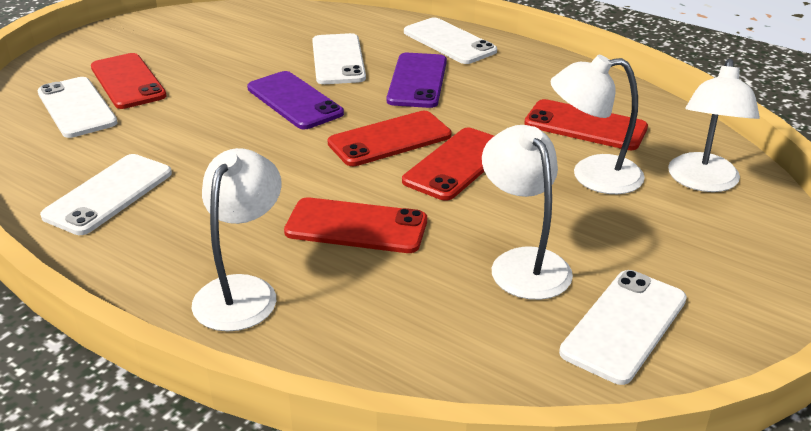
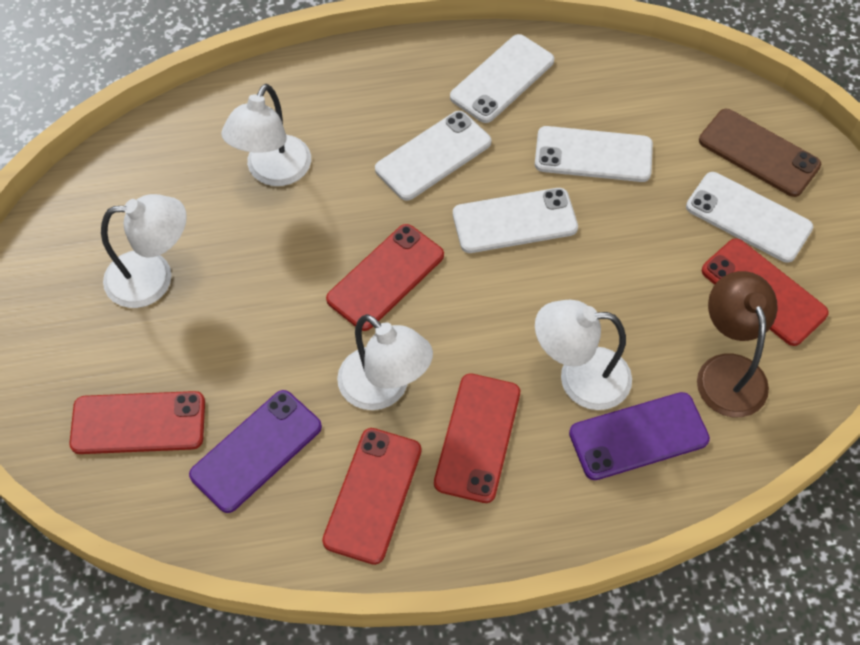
brown lamp: none = 0 -> [697,271,778,417] = 1
brown phone: none = 0 -> [699,109,821,197] = 1

